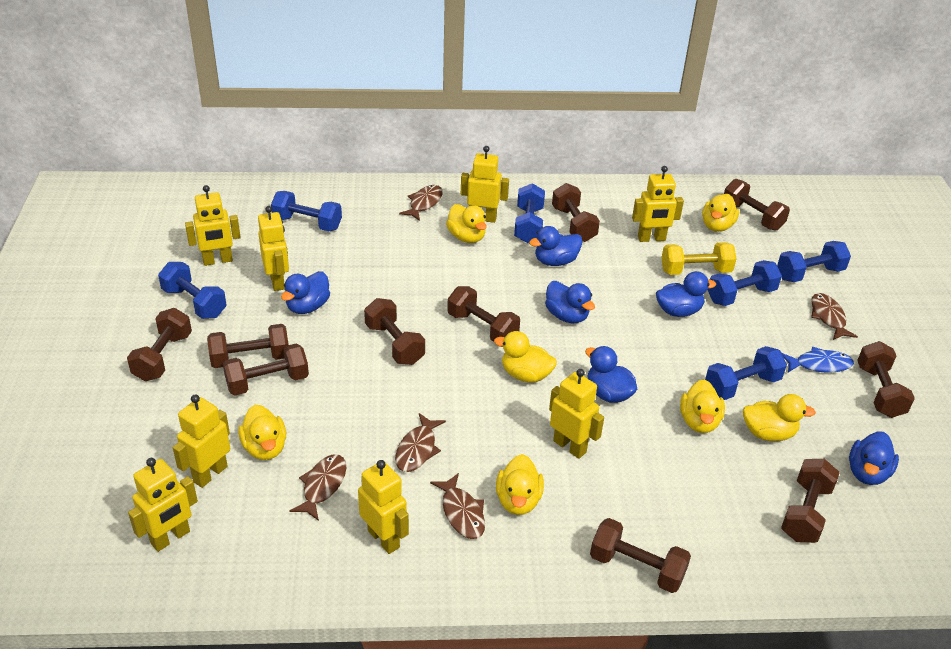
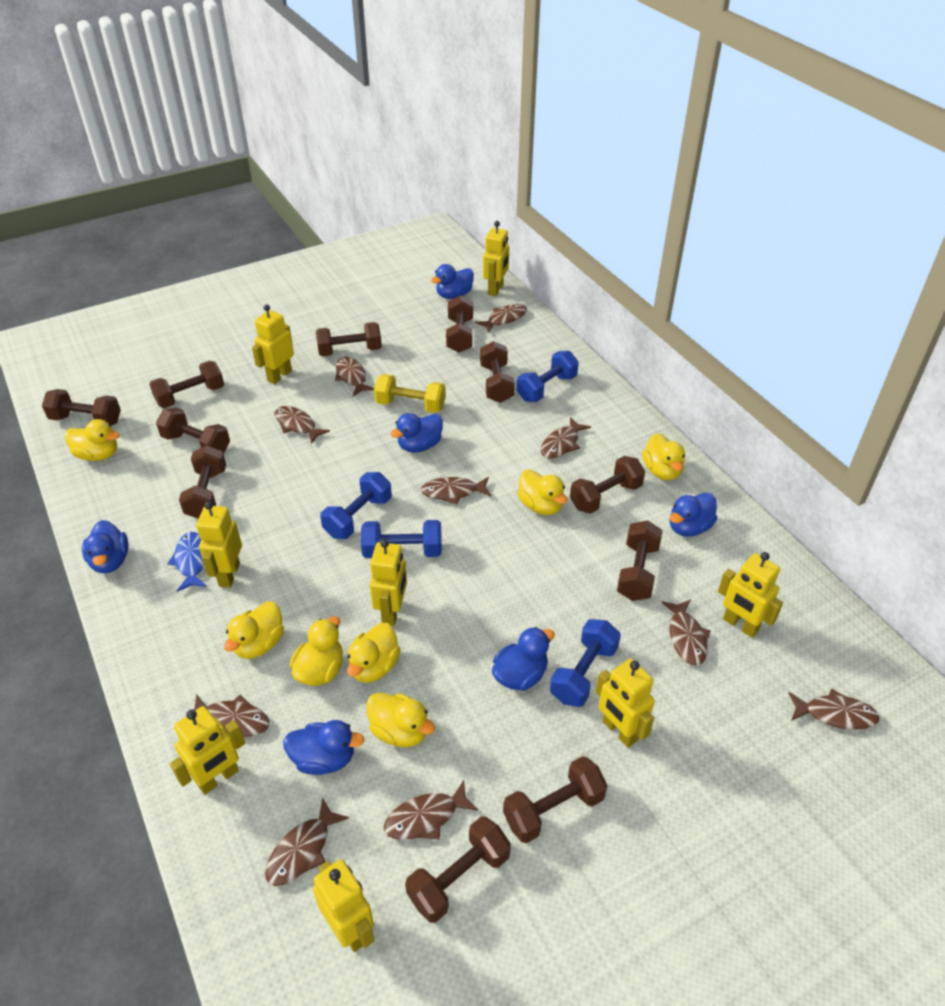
blue dumbbell: [158,262,227,319] [271,191,342,231] [514,183,545,243] [705,346,787,400] [707,260,782,306] [777,241,851,282] = 6 -> [320,472,392,539] [361,520,442,558] [516,351,579,402] [550,619,621,707] = 4
brown dumbbell: [127,308,192,381] [207,324,289,368] [223,343,309,396] [364,298,425,365] [447,286,520,342] [552,183,600,242] [590,518,691,593] [724,179,790,231] [781,459,840,543] [857,341,915,418] = 10 -> [42,389,121,426] [149,361,224,408] [156,407,230,454] [179,446,226,519] [316,322,382,356] [405,816,511,923] [446,295,473,353] [480,341,515,403] [503,756,607,843] [570,456,645,514] [617,520,663,601] = 11
brown fish: [289,454,346,521] [395,413,446,472] [399,185,443,221] [430,473,485,539] [811,293,858,340] = 5 -> [194,694,270,737] [265,797,349,886] [274,406,330,444] [335,357,374,396] [384,780,479,840] [421,477,491,504] [475,304,527,332] [541,417,591,459] [661,599,711,666] [788,689,880,730] = 10

